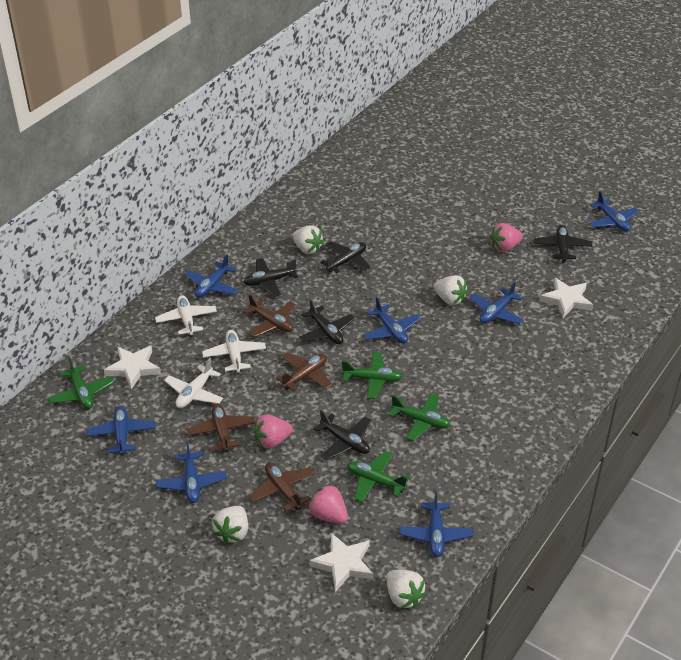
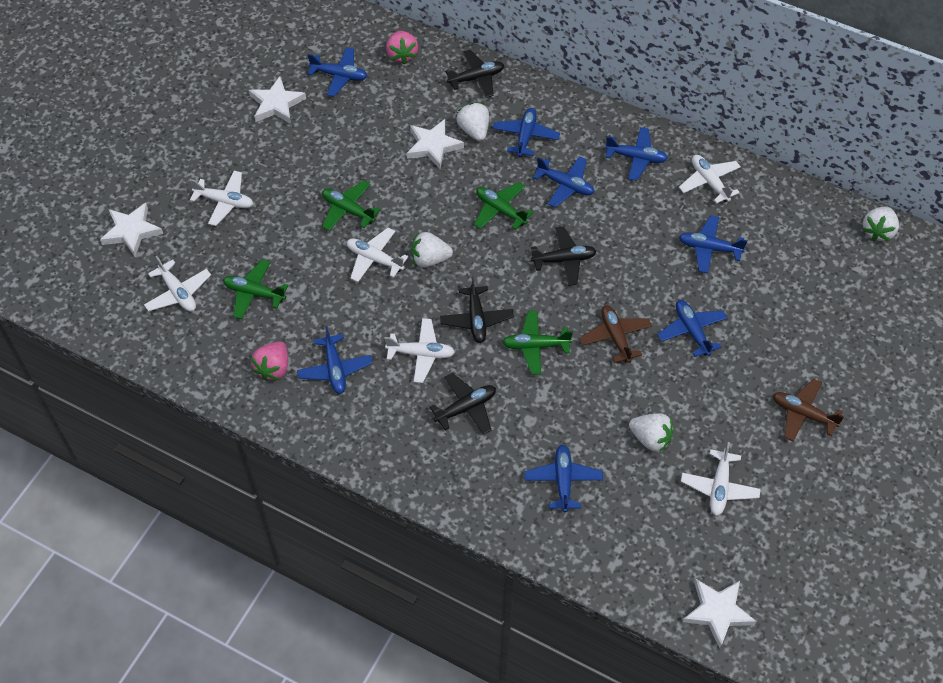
black plane: [244,258,298,297] [298,299,355,344] [314,410,371,460] [320,242,371,273] [534,225,592,263] = 5 -> [430,373,496,435] [440,276,514,343] [445,50,504,98] [531,226,597,286] = 4
blue plane: [87,406,155,456] [156,442,227,503] [185,254,238,298] [363,297,421,344] [400,491,473,557] [470,282,524,324] [589,191,639,232] = 7 -> [297,326,372,394] [308,47,367,97] [493,108,560,158] [524,445,603,512] [533,156,594,207] [605,127,668,181] [657,300,727,357] [679,215,748,273] = 8
brown plane: [187,403,255,452] [243,294,296,337] [249,462,315,512] [276,352,332,391] = 4 -> [580,305,652,363] [773,378,844,442] = 2
pink strawberry: [253,415,293,449] [308,484,348,524] [490,223,523,252] = 3 -> [251,342,288,381] [386,31,418,64] = 2
white plane: [155,295,217,337] [164,358,223,408] [202,330,266,374] = 3 -> [144,256,211,312] [190,171,253,226] [347,228,409,282] [385,318,455,383] [679,155,741,204] [681,442,761,516] = 6
white star: [104,346,161,389] [309,533,373,592] [540,278,593,318] = 3 -> [100,203,163,256] [249,76,306,124] [406,119,464,169] [683,579,757,648] = 4

